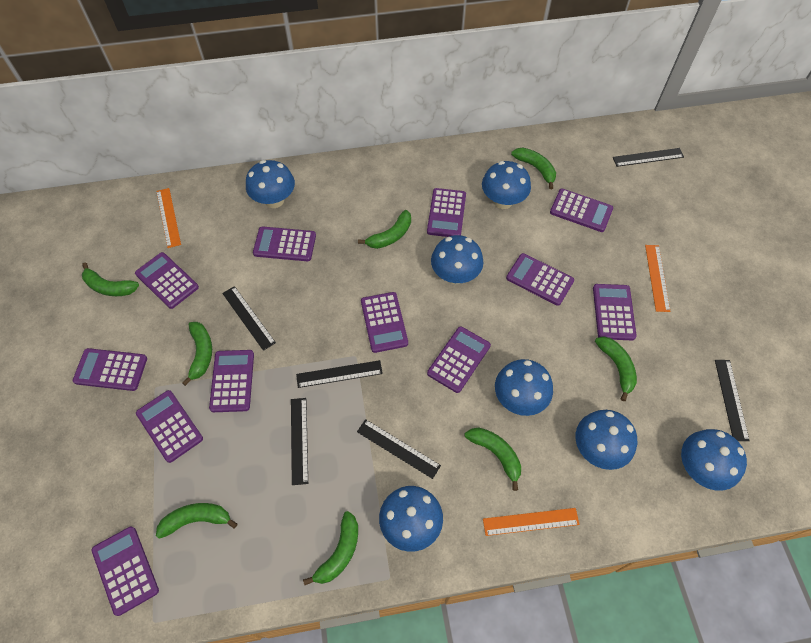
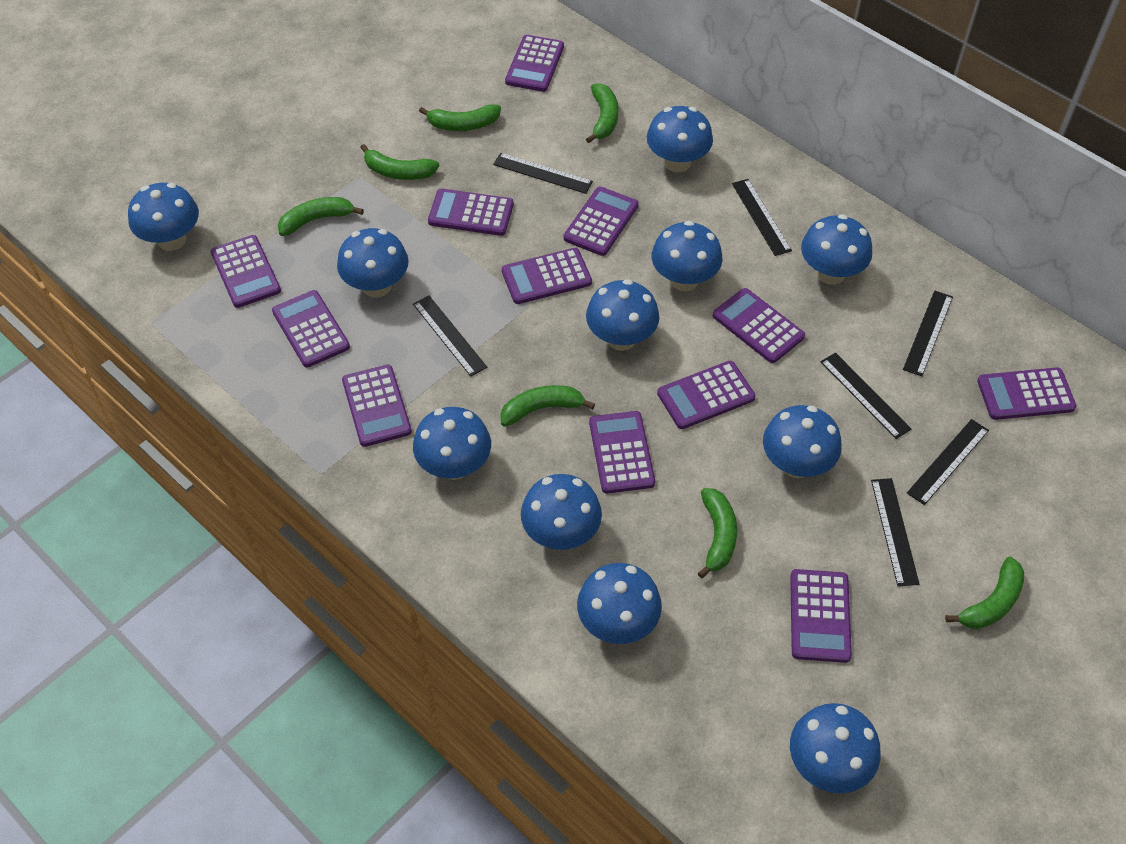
black ruler: [222,286,276,351] [291,398,308,485] [296,360,383,388] [357,419,441,479] [613,148,684,167] [715,360,750,441] = 6 -> [413,296,487,377] [493,153,593,194] [732,179,792,256] [821,353,911,439] [871,478,919,586] [903,290,953,376] [907,419,989,505] = 7
blue mushroom: [246,160,295,208] [379,486,443,552] [431,235,483,284] [482,161,531,209] [495,359,553,416] [576,410,637,470] [681,429,747,491] = 7 -> [128,183,199,251] [337,228,409,298] [413,407,491,480] [521,474,602,550] [577,563,662,644] [586,279,659,351] [647,106,713,172] [652,221,722,291] [763,405,842,478] [790,703,881,793] [801,214,872,285] = 11
green banana: [82,263,139,296] [156,503,237,539] [182,322,212,386] [303,511,358,585] [358,210,411,249] [465,427,521,491] [511,148,556,189] [595,336,637,401] = 8 -> [278,197,364,236] [360,144,439,180] [419,104,501,131] [500,385,595,427] [586,83,619,143] [698,488,737,579] [945,557,1024,629] = 7
orange ruler: [156,188,181,248] [483,508,580,536] [645,245,670,312] = 3 -> none = 0

